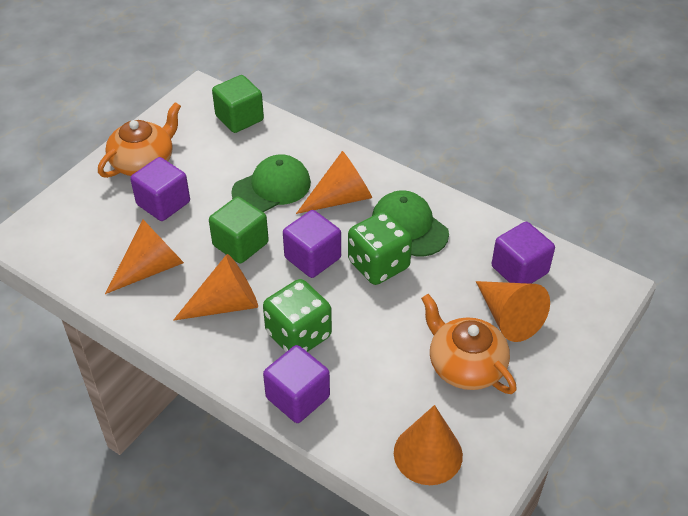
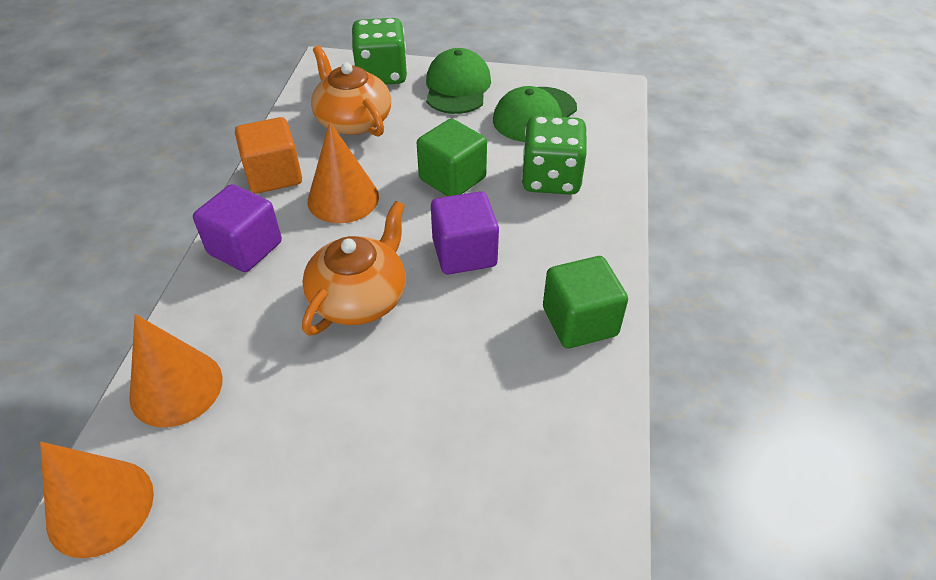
orange cone: [105,220,184,294] [173,254,258,321] [296,151,372,214] [394,405,463,485] [476,281,550,342] = 5 -> [40,442,154,558] [129,314,223,427] [308,122,379,223] = 3
orange cube: none = 0 -> [235,117,302,194] = 1
purple cube: [130,157,190,221] [263,345,330,423] [283,210,341,278] [492,222,555,284] = 4 -> [193,184,282,272] [431,191,499,274] = 2

